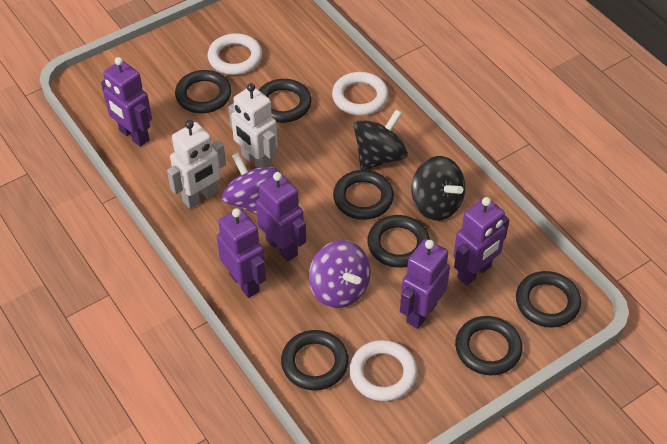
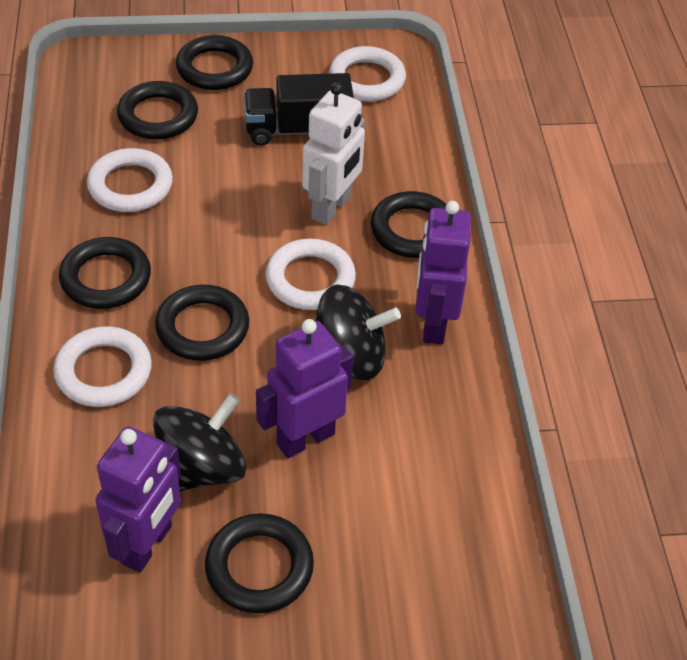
black ring: [175,70,231,113] [259,79,312,123] [281,330,349,390] [333,170,394,220] [367,215,430,268] [455,316,522,375] [516,271,581,328] = 7 -> [59,237,151,309] [117,81,198,139] [155,285,249,361] [176,35,253,90] [205,513,314,613] [371,191,446,258] = 6
black truck: none = 0 -> [244,73,354,146] = 1
purple robot: [101,57,152,147] [217,208,266,298] [256,172,306,262] [400,239,450,329] [453,197,509,285] = 5 -> [96,426,181,573] [256,319,353,458] [416,201,471,345] = 3
purple spinning top: [222,152,280,215] [309,240,370,308] = 2 -> none = 0
white ring: [208,33,262,75] [332,72,388,116] [349,340,417,401] = 3 -> [53,326,152,407] [87,148,173,212] [266,239,356,310] [329,46,406,102] = 4
white robot: [167,120,226,209] [229,83,278,168] = 2 -> [302,82,365,225] = 1

